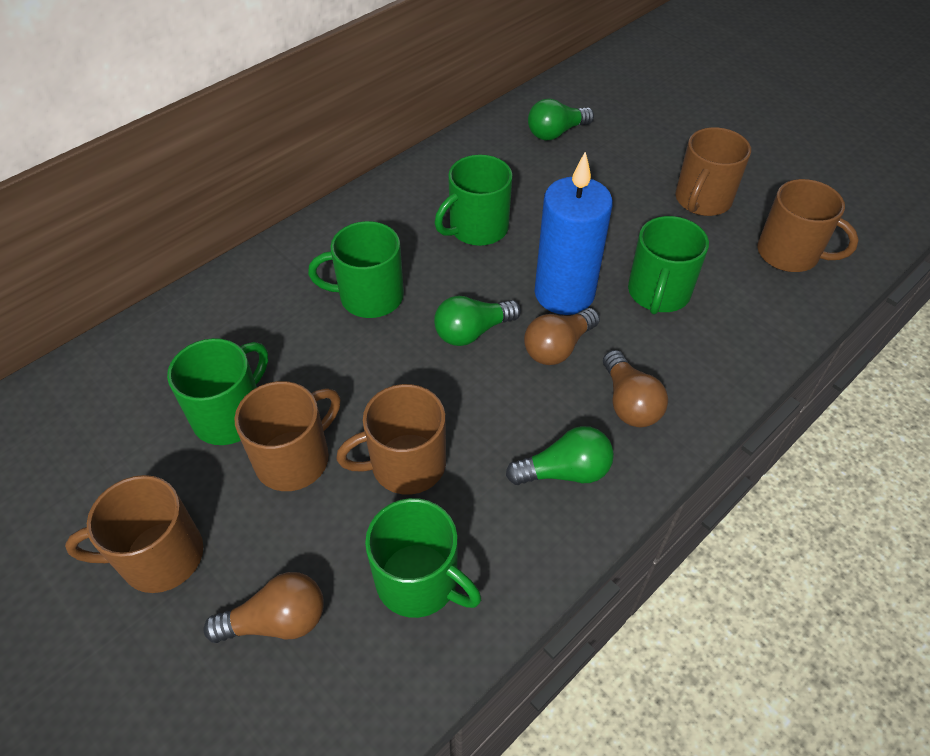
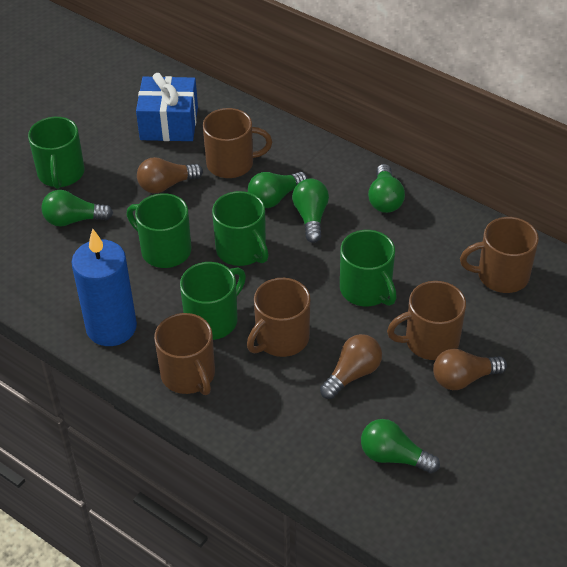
blue gift: none = 0 -> [136,73,198,141] = 1
green light bulb: [434,296,521,346] [506,426,614,485] [528,98,594,140] = 3 -> [41,190,113,227] [248,172,308,208] [292,179,329,243] [361,419,440,473] [368,164,405,213] = 5

